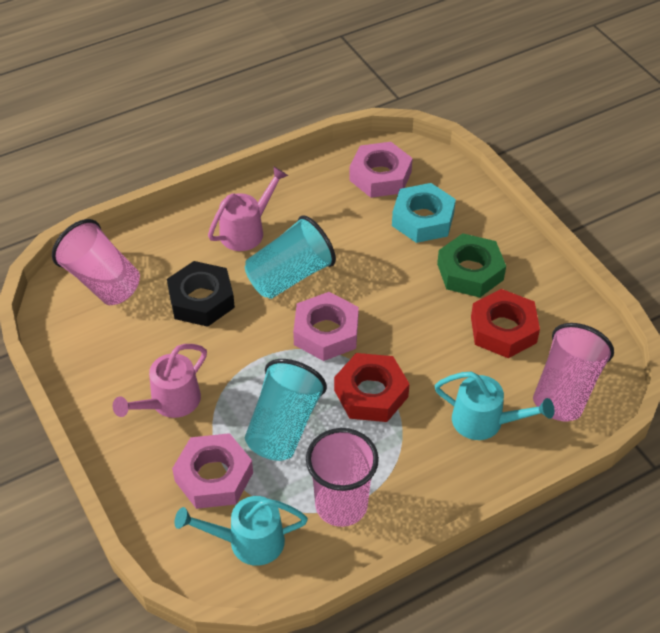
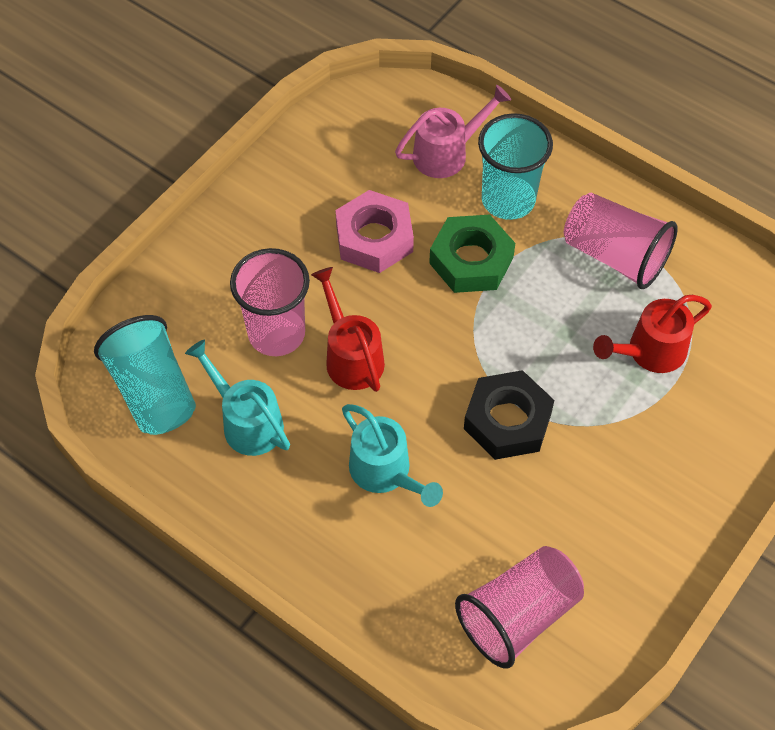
pink nut: [172,433,253,509] [293,292,359,361] [349,142,413,198] = 3 -> [335,190,414,273] = 1
pink watering can: [113,344,207,418] [208,166,288,251] = 2 -> [395,85,511,178] = 1
red nut: [334,353,410,422] [471,289,540,358] = 2 -> none = 0
red watering can: none = 0 -> [311,267,385,392] [593,295,712,373] = 2
turquoise nut: [392,183,456,243] = 1 -> none = 0

